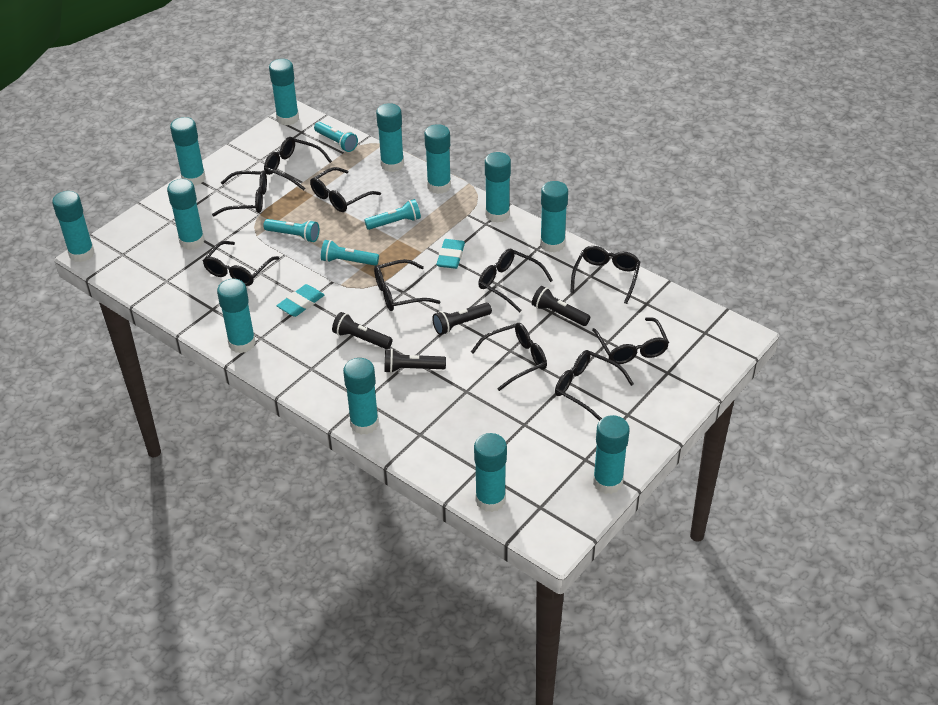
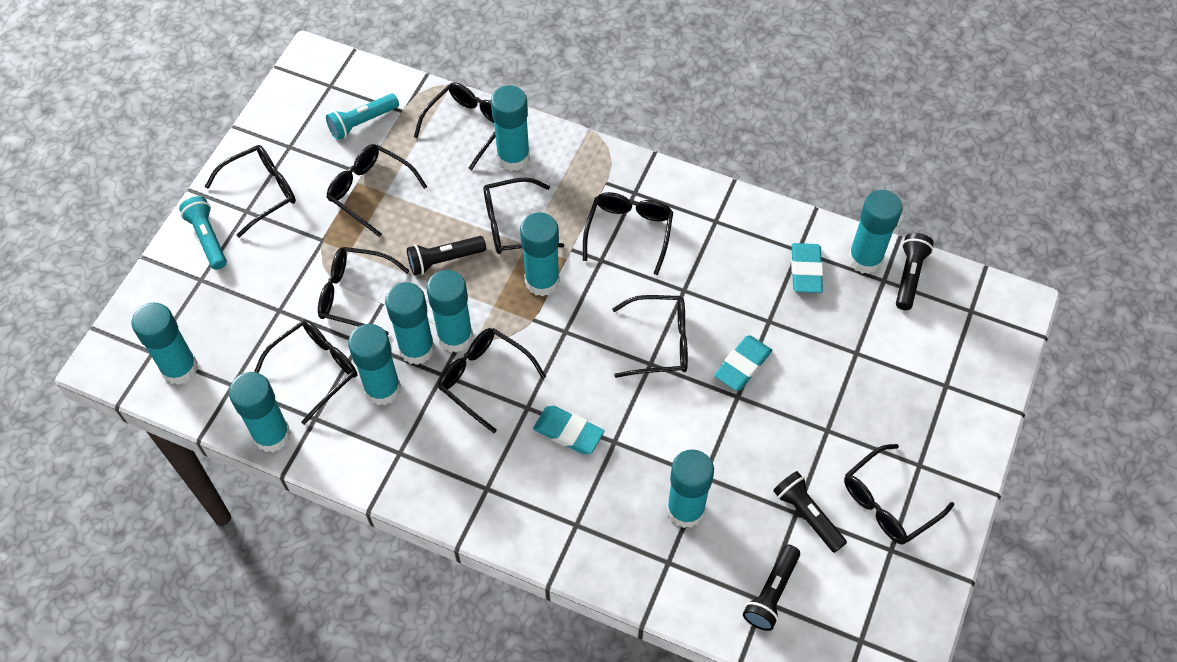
turquoise eraser: [277,284,324,317] [436,239,465,269] = 2 -> [533,406,604,454] [714,335,772,391] [791,243,823,293] = 3
turquoise flashlight: [263,219,319,242] [314,122,358,152] [321,240,379,266] [364,199,421,230] = 4 -> [179,196,227,270] [326,93,399,140] = 2
turquoise glue stick: [52,191,95,262] [167,179,205,250] [170,117,206,186] [217,279,256,353] [269,59,299,126] [343,358,379,435] [376,103,404,172] [424,124,451,194] [474,433,507,512] [485,152,511,223] [540,181,568,253] [593,415,630,494] = 12 -> [132,303,198,385] [229,372,291,452] [348,324,401,405] [385,282,435,365] [427,270,473,353] [491,85,530,171] [520,212,560,297] [667,449,714,528] [848,190,903,274] = 9

